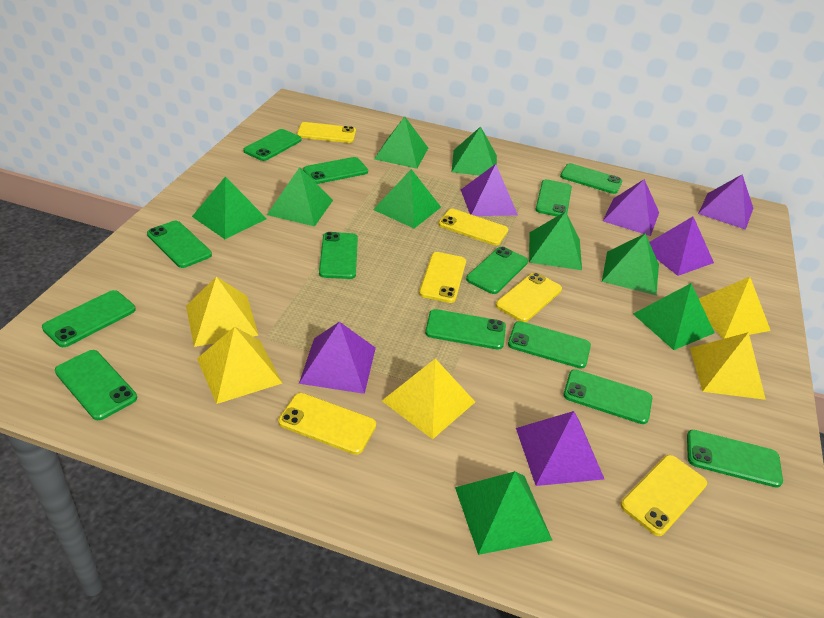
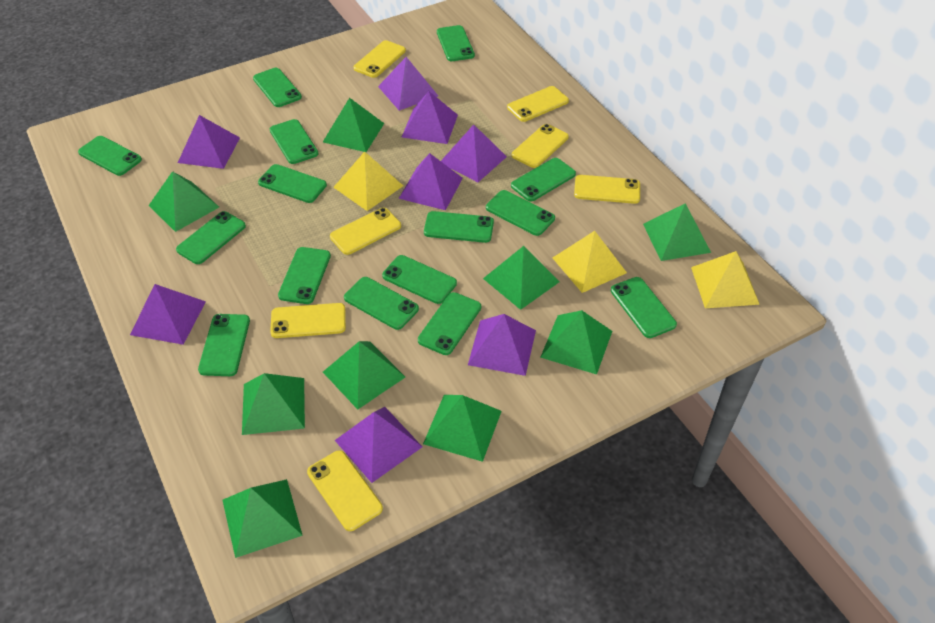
green phone: [42,290,136,347] [55,350,137,420] [147,221,212,268] [243,129,301,161] [303,157,368,184] [319,232,358,279] [425,309,506,350] [466,247,528,294] [508,321,591,369] [535,179,572,217] [560,163,622,194] [563,369,652,424] [687,430,783,488] = 13 -> [78,136,142,176] [176,211,246,264] [198,314,250,376] [253,68,302,107] [258,164,327,203] [270,119,318,164] [278,247,331,304] [344,277,419,330] [382,255,457,304] [418,292,481,355] [424,211,494,243] [437,25,475,61] [486,190,555,236] [511,158,576,202] [611,277,677,338] = 15
purple pyramid: [299,322,376,394] [461,164,518,216] [516,411,604,486] [603,179,659,236] [649,217,714,276] [698,174,753,230] = 6 -> [130,284,206,345] [178,115,240,169] [335,407,422,483] [378,57,438,111] [398,153,463,210] [402,91,458,144] [441,124,507,182] [468,314,536,376] = 8
yellow phone: [278,393,376,455] [297,122,356,143] [419,252,466,303] [438,209,508,246] [496,272,562,322] [620,455,707,536] = 6 -> [270,303,346,338] [307,450,383,531] [330,208,401,255] [354,40,406,78] [507,86,569,122] [512,124,569,168] [574,175,640,204] = 7
yellow pyramid: [186,277,259,347] [197,327,282,404] [382,359,475,439] [690,332,766,400] [699,277,771,339] = 5 -> [333,152,403,211] [553,231,627,293] [691,251,760,308] = 3

